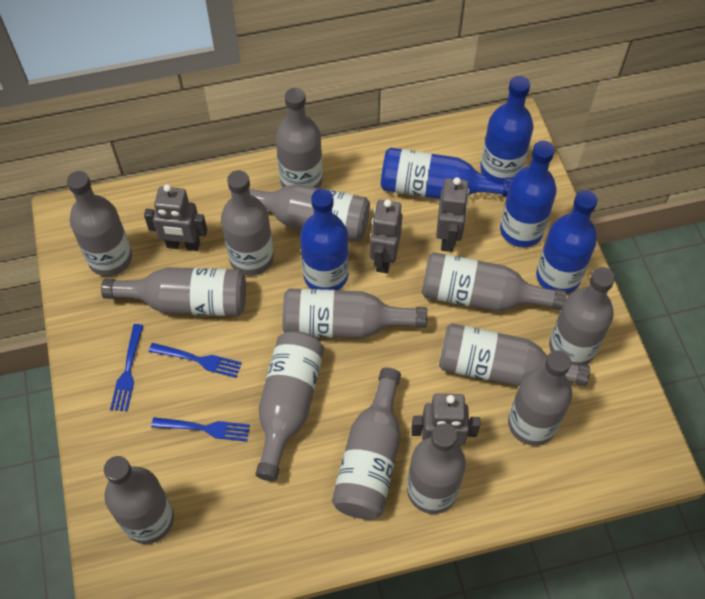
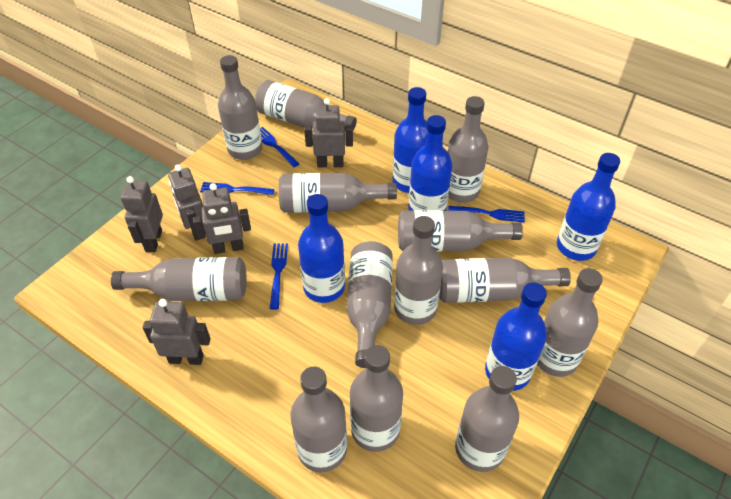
blue fork: [110,324,144,412] [149,343,242,378] [151,417,250,442] = 3 -> [200,182,274,195] [260,127,299,167] [270,243,288,310] [448,206,525,222] = 4
grey bottle: [67,171,132,276] [101,267,246,316] [104,456,174,544] [221,170,274,276] [249,184,370,241] [255,331,324,481] [276,88,323,188] [282,289,427,339] [332,367,401,520] [407,424,466,514] [422,252,566,311] [439,323,590,386] [508,350,572,446] [549,267,615,365] = 14 -> [111,257,246,301] [218,55,263,160] [255,80,357,131] [279,173,397,213] [290,366,347,472] [346,241,393,368] [350,345,403,452] [394,216,443,325] [398,210,523,251] [439,258,571,303] [448,96,488,203] [455,366,519,472] [537,268,603,377] = 13
grey robot: [144,184,207,251] [370,200,402,273] [411,394,480,447] [436,177,469,252] = 4 -> [121,176,163,252] [142,299,210,365] [168,165,203,241] [193,183,251,254] [304,98,353,167] = 5

